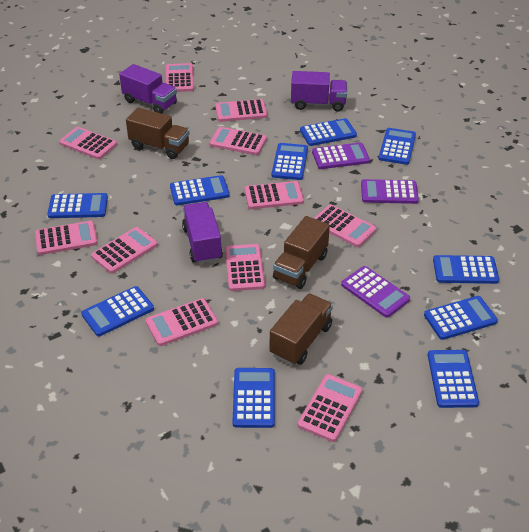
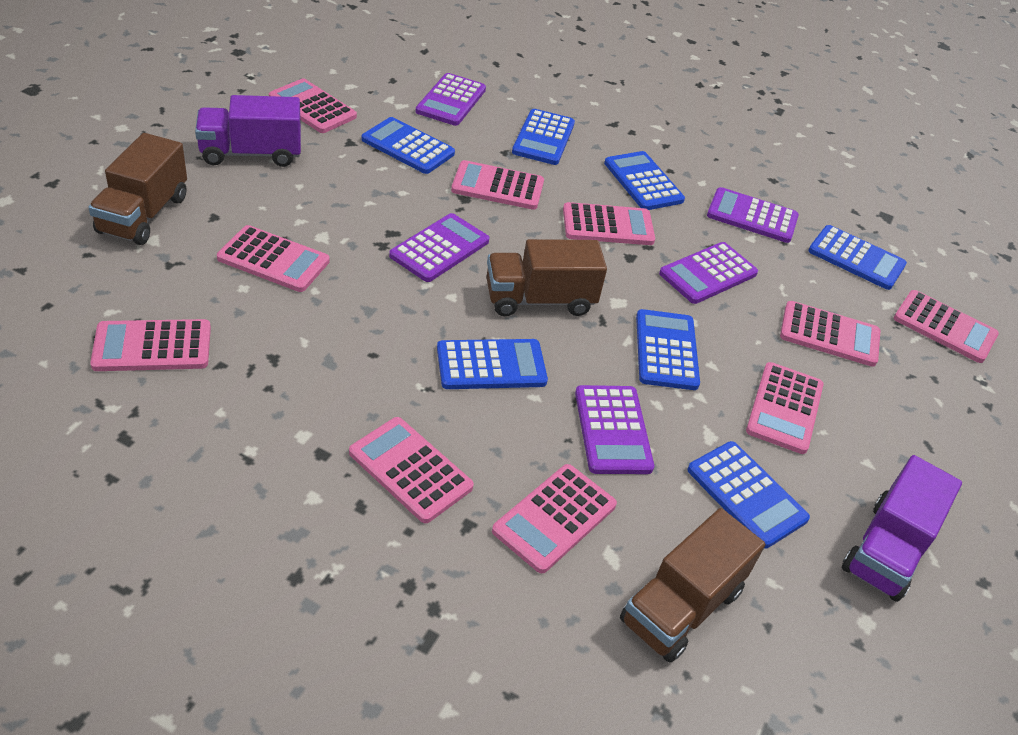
blue calculator: [47,193,108,218] [81,286,154,336] [170,175,229,205] [232,368,275,428] [271,143,308,180] [300,118,357,146] [379,128,416,165] [424,296,498,340] [428,350,479,408] [433,255,499,284] = 10 -> [361,117,455,174] [437,339,548,389] [512,109,575,165] [604,151,685,210] [636,309,700,390] [687,441,810,549] [808,225,907,290] = 7
pink calculator: [35,221,98,255] [59,127,117,159] [91,227,158,274] [145,298,218,346] [166,63,194,92] [209,127,267,155] [215,99,267,122] [225,244,265,291] [244,181,304,209] [298,374,363,442] [314,205,376,247] = 11 -> [90,319,211,371] [217,225,330,292] [269,78,357,133] [349,417,474,523] [451,160,544,210] [492,464,617,573] [563,202,655,245] [746,362,824,454] [780,301,880,367] [894,290,999,363] = 10
purple calculator: [312,143,370,169] [341,266,410,318] [361,179,419,204] = 3 -> [389,213,490,282] [416,73,486,126] [575,385,654,474] [659,242,758,304] [707,187,799,243] = 5
purple truck: [119,64,177,114] [182,202,223,264] [291,71,347,112] = 3 -> [195,95,301,167] [842,455,962,602] = 2

